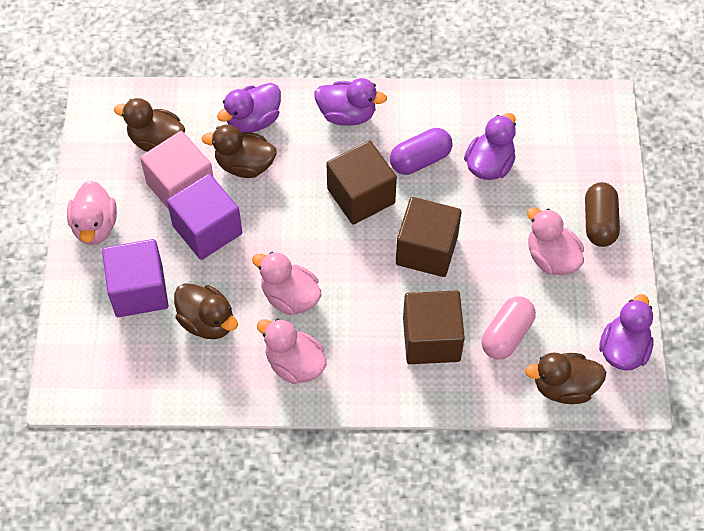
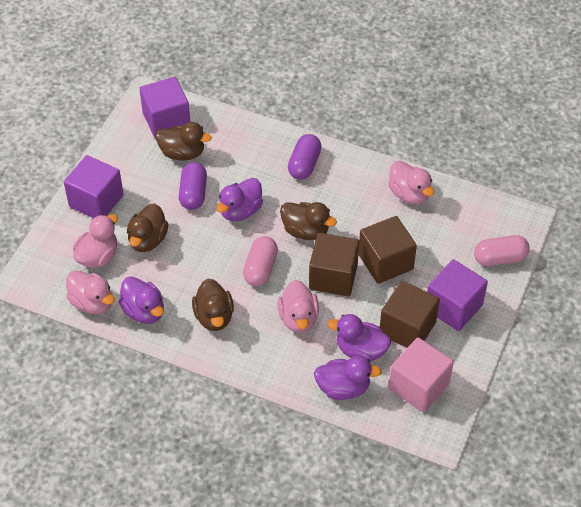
brown capsule: [585,182,620,247] = 1 -> none = 0
pink capsule: [482,296,536,360] = 1 -> [243,236,278,286] [474,235,530,266] = 2
purple capsule: [390,128,453,175] = 1 -> [179,162,207,210] [288,134,322,180] = 2
purple cube: [102,239,169,317] [167,174,242,260] = 2 -> [64,155,124,218] [139,77,190,138] [427,259,488,331] = 3

